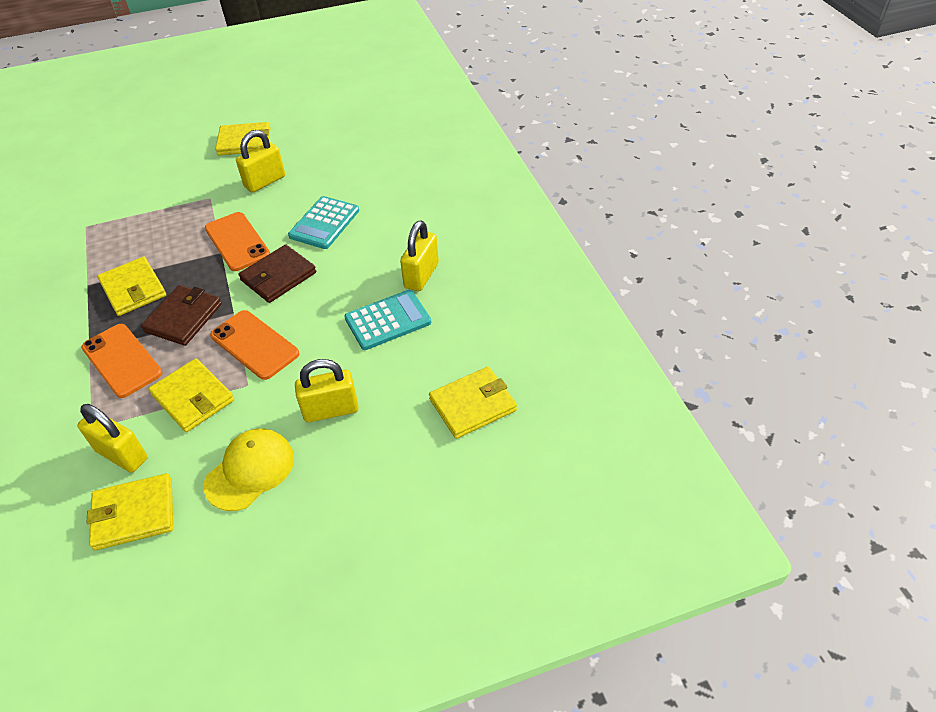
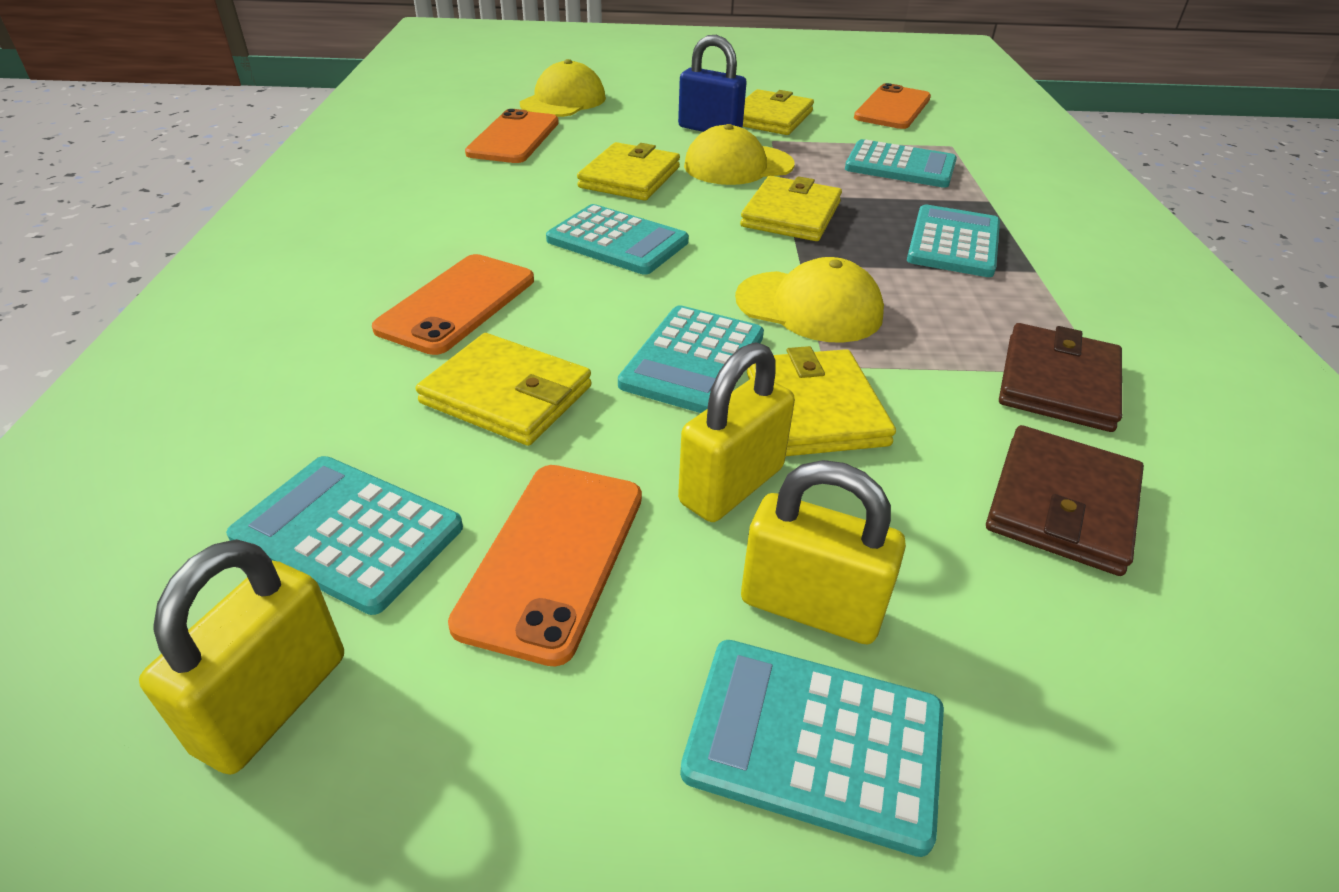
blue padlock: none = 0 -> [678,35,747,132] = 1
orange phone: [81,324,162,398] [205,212,270,271] [210,310,299,380] = 3 -> [372,254,534,355] [448,465,642,667] [465,109,559,163] [854,83,931,129] = 4
turquoise calculator: [288,196,359,249] [345,290,431,350] = 2 -> [226,456,463,615] [546,204,689,275] [618,305,764,413] [680,640,944,857] [845,139,957,188] [907,204,1000,277] = 6
yellow cap: [204,428,294,511] = 1 -> [520,59,606,117] [684,124,795,185] [735,257,884,343] = 3
yellow padlock: [77,404,148,473] [236,130,285,193] [295,359,359,422] [400,220,439,291] = 4 -> [139,539,344,775] [678,342,795,522] [741,460,906,644] = 3

